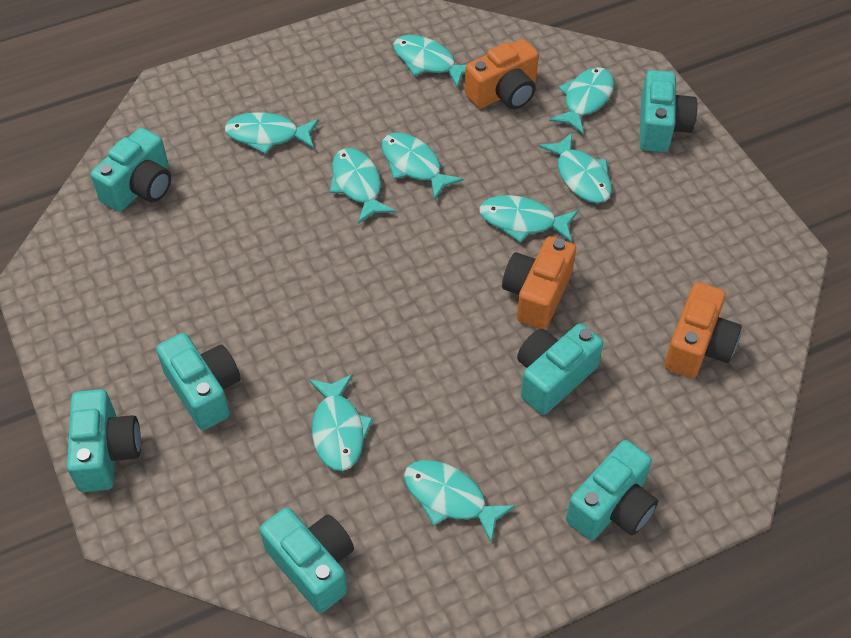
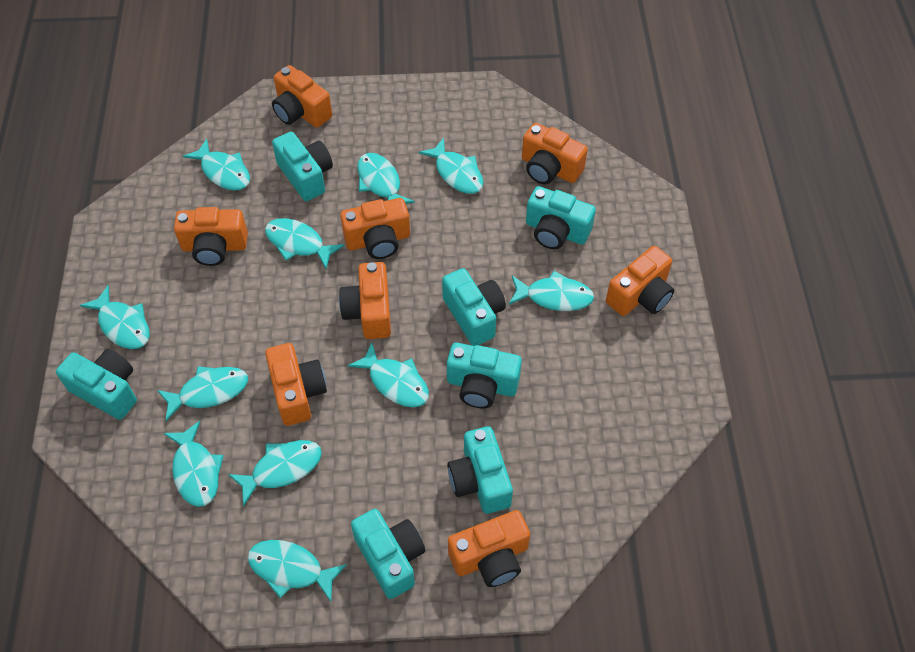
orange camera: [465,39,539,109] [502,236,576,329] [665,282,742,378] = 3 -> [174,207,248,266] [265,343,327,426] [272,65,332,128] [339,262,391,339] [340,198,410,259] [448,510,530,587] [522,123,588,184] [606,246,674,316] = 8
turquoise fish: [225,112,319,154] [309,374,373,471] [330,148,396,224] [381,133,464,200] [393,35,466,88] [404,460,516,542] [479,195,578,243] [539,133,612,203] [549,67,614,134] = 9 -> [79,285,150,349] [157,366,248,421] [164,421,224,507] [183,139,250,191] [228,440,322,506] [247,540,347,602] [265,218,344,269] [348,343,429,407] [357,153,415,204] [419,138,483,194] [509,271,594,311] = 11

